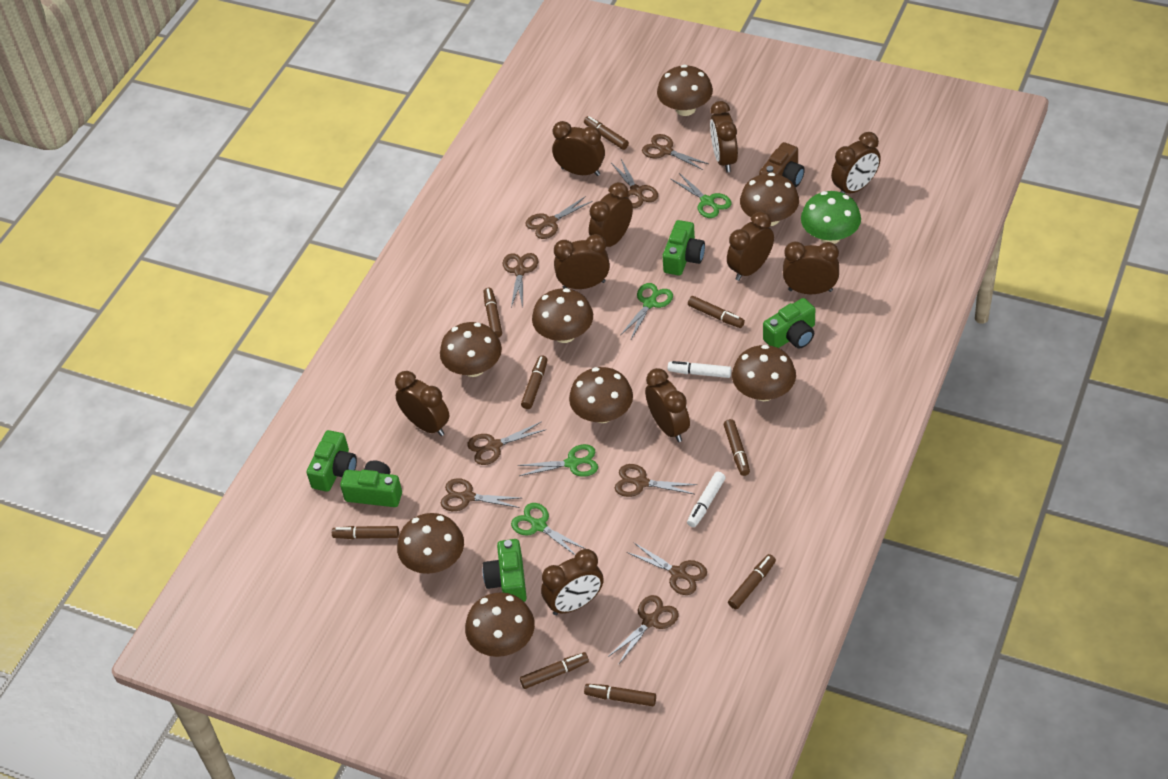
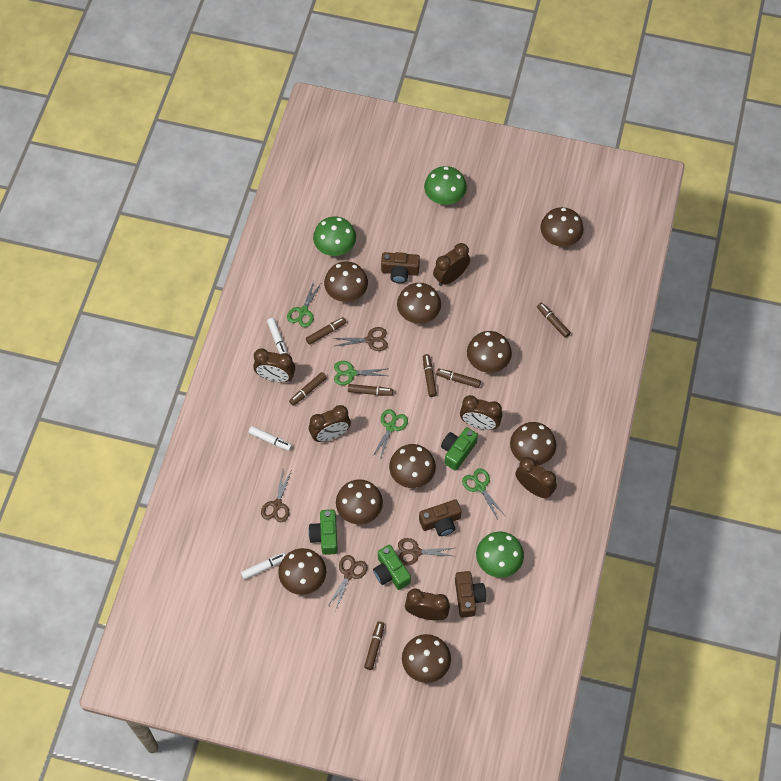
brown camera: [759,142,805,187] = 1 -> [381,252,420,283] [419,499,462,536] [455,571,486,618] = 3
brown clock: [395,371,449,436] [541,549,603,615] [552,121,605,176] [554,234,610,289] [589,182,633,247] [645,368,690,442] [710,101,738,172] [727,211,774,281] [783,242,839,294] [831,132,881,194] = 10 -> [253,348,295,382] [309,405,351,442] [405,588,450,620] [433,243,470,286] [460,395,502,430] [516,457,557,498] = 6
brown marker: [332,526,399,539] [484,288,502,338] [520,652,589,689] [521,355,548,409] [584,116,629,150] [584,684,656,706] [688,296,745,328] [724,419,750,476] [728,554,776,609] = 9 -> [289,372,327,406] [306,317,346,345] [348,384,393,396] [364,621,384,670] [423,354,437,397] [436,368,481,388] [537,303,571,338] = 7
brown mushroom: [397,513,464,574] [440,322,502,377] [465,592,535,657] [532,288,593,343] [569,367,633,423] [657,65,713,116] [732,345,796,401] [740,173,799,226] = 8 -> [278,548,326,595] [324,262,368,302] [336,479,383,524] [389,444,436,488] [397,283,441,324] [402,634,451,683] [467,331,512,373] [510,422,556,465] [540,207,584,247] = 9
brown scissors: [441,478,520,511] [467,421,545,465] [503,253,538,307] [525,196,593,239] [608,595,679,665] [611,159,658,208] [615,464,697,497] [627,543,707,595] [642,134,709,170] = 9 -> [261,470,291,523] [327,555,367,611] [333,327,388,351] [398,538,454,565] = 4
green camera: [306,430,357,492] [340,460,402,507] [483,539,527,602] [663,220,705,276] [763,298,815,349] = 5 -> [308,509,338,555] [373,545,411,590] [441,427,478,471] = 3
green mushroom: [801,191,861,244] = 1 -> [313,216,356,256] [424,166,467,205] [476,532,524,578] = 3
white marker: [668,361,731,378] [687,472,726,527] = 2 -> [241,553,286,580] [249,426,292,451] [267,318,288,354] = 3

